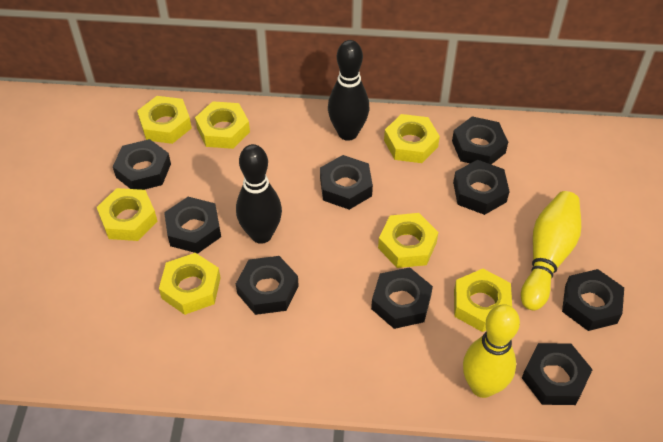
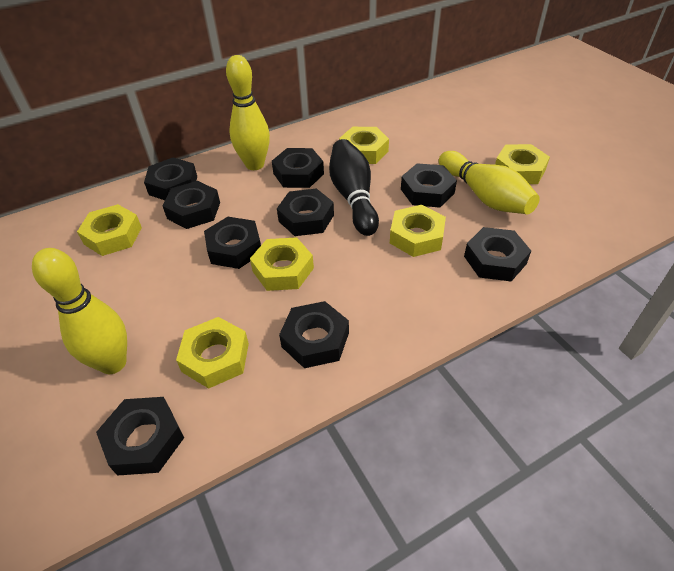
black bowling pin: [236,144,282,244] [328,40,369,141] = 2 -> [329,139,379,236] = 1
yellow bowling pin: [463,304,520,398] [521,191,581,311] = 2 -> [32,248,127,374] [226,55,270,170] [439,151,540,214] = 3
yellow nut: [97,188,157,241] [137,96,192,144] [159,253,220,315] [195,101,250,149] [378,213,438,268] [384,114,440,163] [454,269,512,332] = 7 -> [77,204,142,256] [176,317,249,389] [250,237,314,291] [339,127,389,164] [390,205,446,257] [495,144,550,184] = 6

